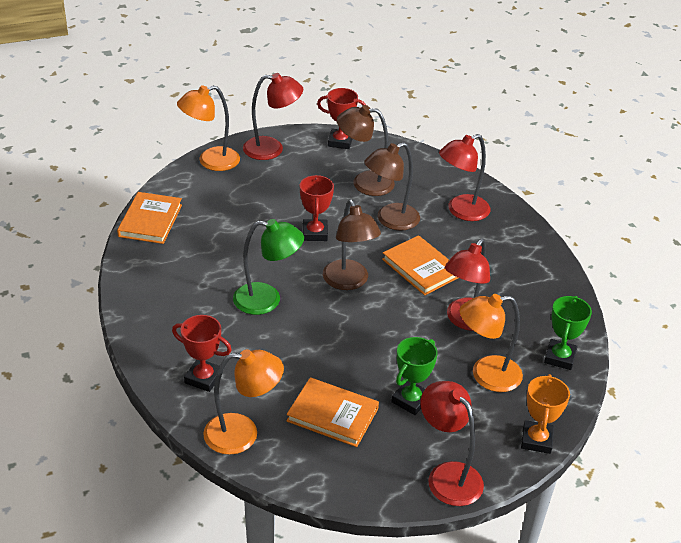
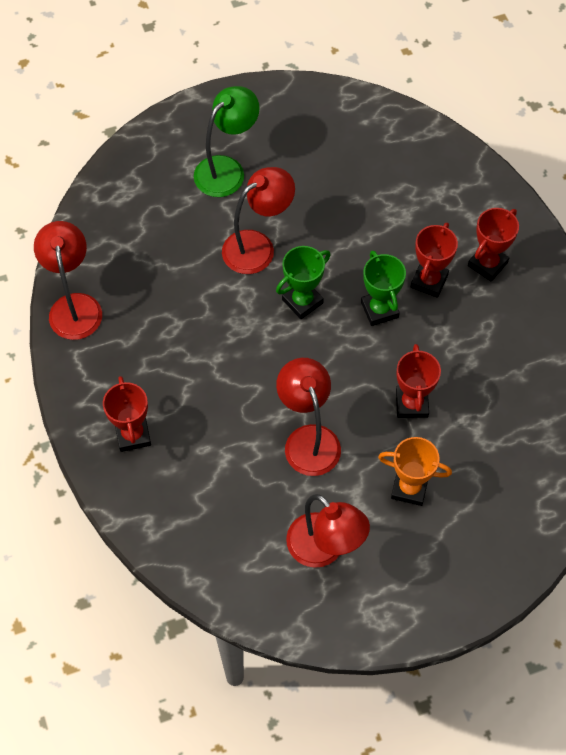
brown lamp: [323,200,381,290] [337,105,395,196] [364,142,420,231] = 3 -> none = 0
orange book: [117,192,182,244] [286,377,379,447] [382,235,458,295] = 3 -> none = 0
orange lamp: [177,85,240,171] [203,349,284,455] [460,294,523,392] = 3 -> none = 0
red trophy: [172,315,232,392] [300,175,334,241] [317,88,366,149] = 3 -> [103,376,151,452] [396,344,441,418] [411,223,458,298] [468,208,519,281] = 4

